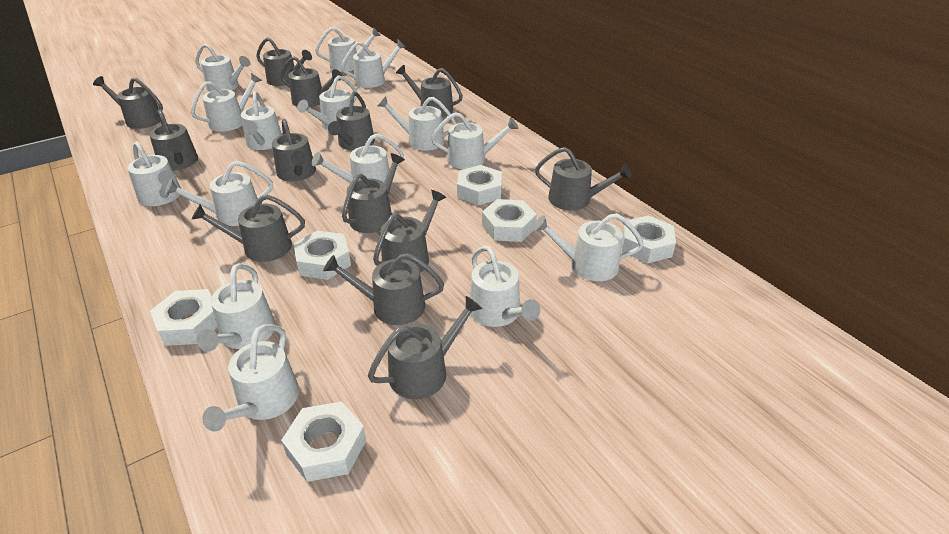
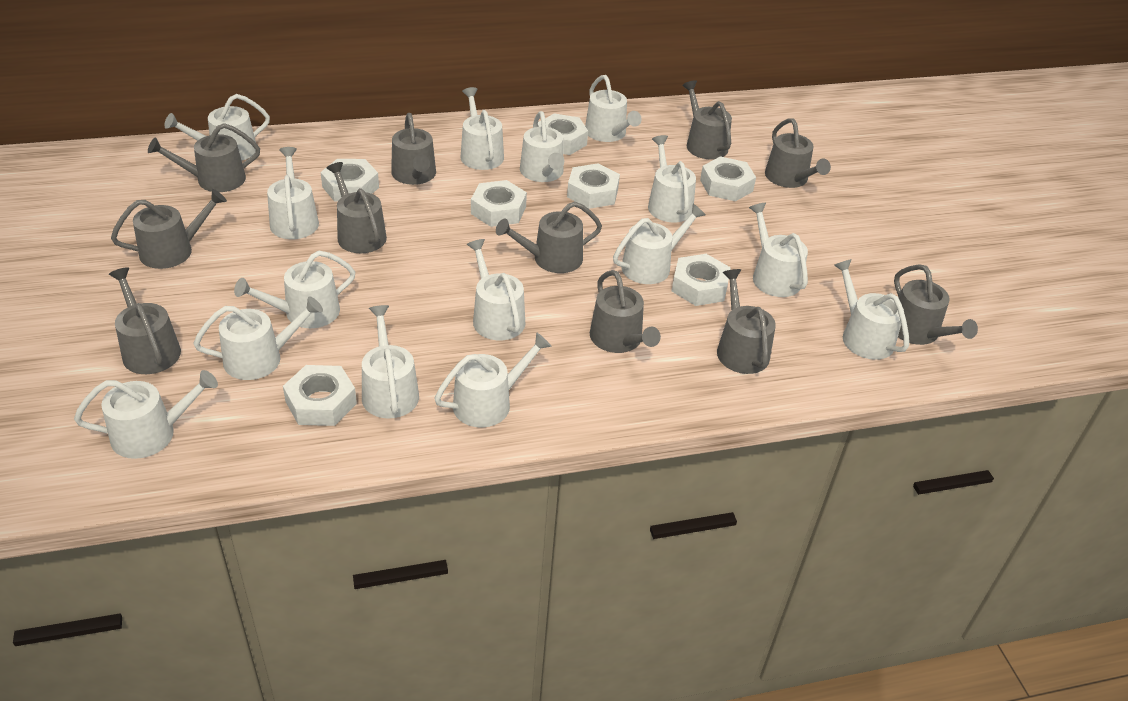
grey watering can: [93,76,163,129] [149,110,198,171] [192,194,305,262] [256,37,312,86] [272,119,316,181] [280,56,342,107] [323,253,444,325] [328,91,375,150] [342,153,405,233] [368,296,482,399] [373,190,446,273] [396,65,463,117] [535,147,632,211] = 13 -> [109,267,181,374] [111,189,227,269] [148,123,260,192] [327,162,387,253] [391,113,436,185] [496,202,602,273] [590,270,661,353] [682,80,732,159] [717,269,776,374] [765,118,831,188] [894,264,978,345] = 11
white nut: [150,289,217,346] [281,402,367,482] [294,230,351,280] [457,165,502,205] [482,199,537,242] [622,215,676,264] = 6 -> [283,365,357,426] [321,159,379,202] [471,180,527,227] [537,114,588,155] [567,163,620,209] [672,254,731,306] [700,156,756,201] = 7

